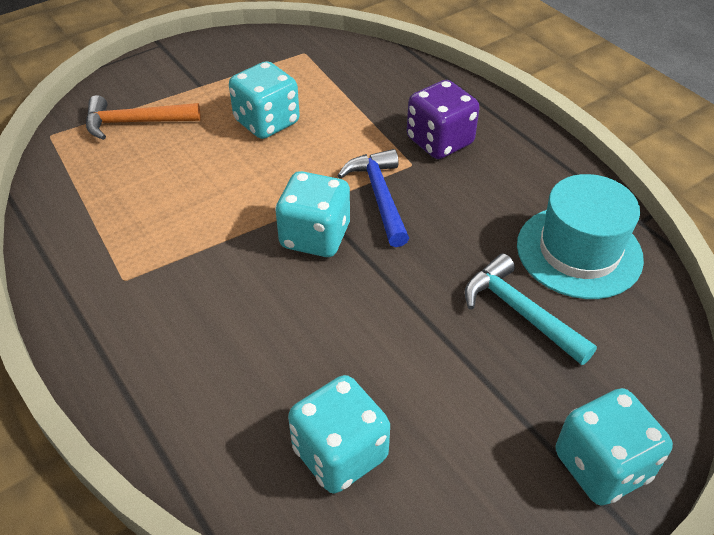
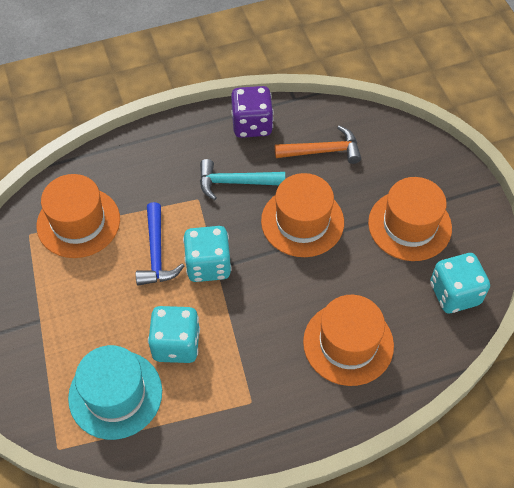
orange hat: none = 0 -> [36,174,120,258] [261,173,344,257] [303,295,394,386] [368,177,452,261] = 4
turquoise dice: [229,61,300,139] [275,171,350,257] [288,375,390,493] [556,388,673,506] = 4 -> [148,306,200,363] [183,226,232,282] [430,253,490,313] = 3

